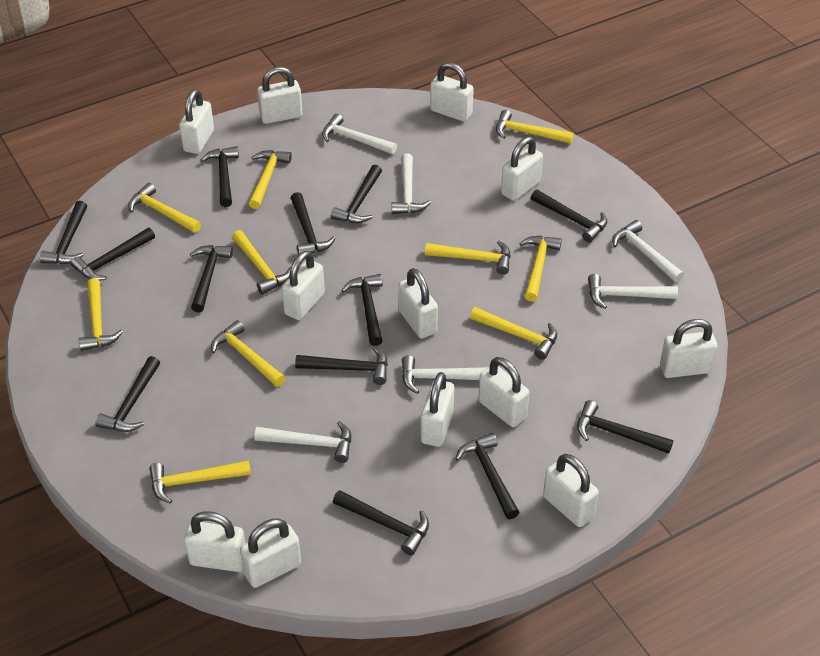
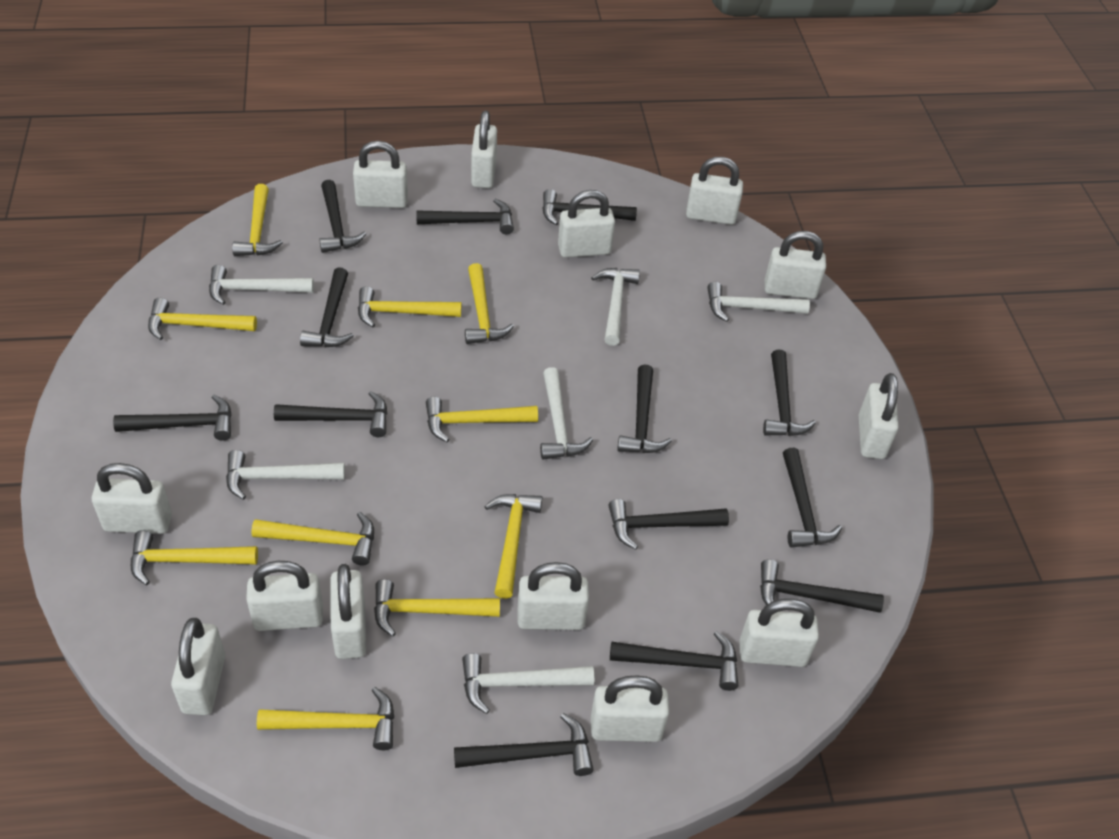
white padlock: [179,89,214,154] [184,511,246,572] [240,518,301,588] [257,67,302,124] [282,251,325,320] [398,268,438,339] [421,372,454,447] [430,62,474,122] [478,357,529,427] [501,136,543,201] [543,454,599,527] [660,319,718,378] = 12 -> [92,463,172,534] [171,618,225,715] [246,561,323,631] [330,564,366,659] [353,141,408,208] [471,110,497,188] [518,562,589,630] [558,190,615,258] [591,675,669,742] [686,157,743,225] [739,599,819,667] [765,231,826,299] [859,373,899,459] = 13

